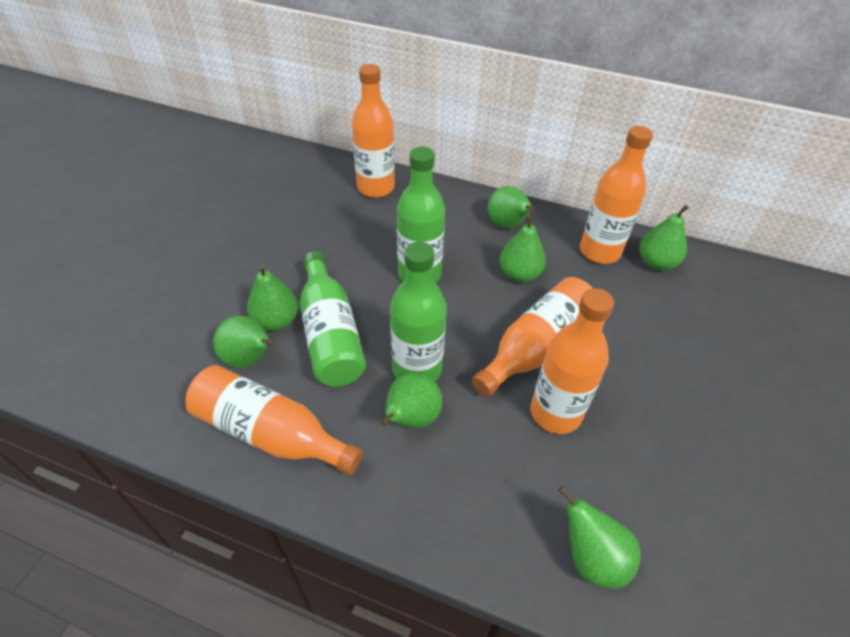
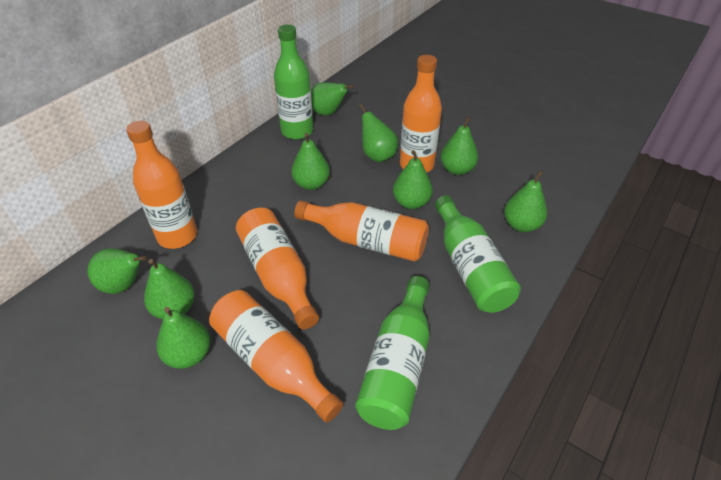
green pear: [213,316,275,368] [247,265,298,331] [381,372,442,428] [488,186,535,229] [500,215,546,282] [558,486,641,589] [639,205,689,271] = 7 -> [87,248,146,294] [144,259,195,319] [156,307,210,369] [291,133,330,190] [311,82,354,116] [359,104,398,162] [393,150,433,209] [441,117,478,175] [504,171,547,232] = 9

